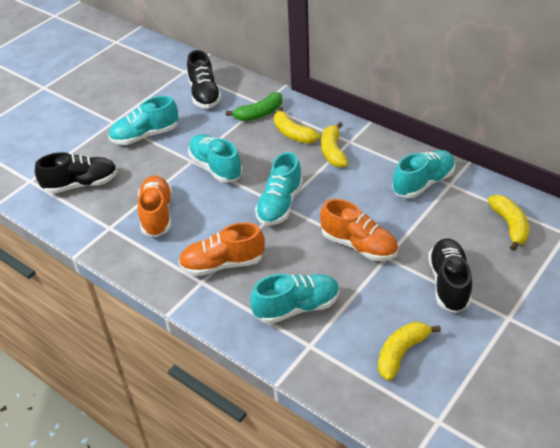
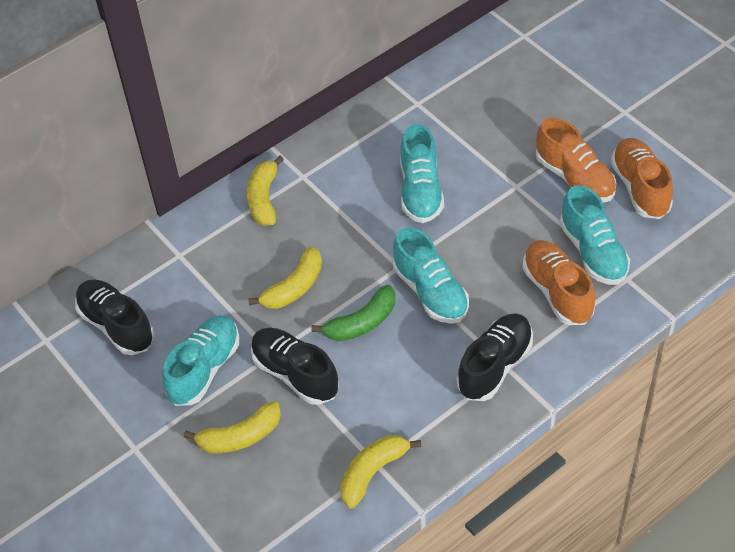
turquoise shoe: [108,96,179,145] [188,134,242,183] [250,274,339,324] [255,152,303,226] [392,150,455,198] = 5 -> [162,315,239,406] [393,227,469,324] [400,124,444,223] [560,185,630,285] = 4

